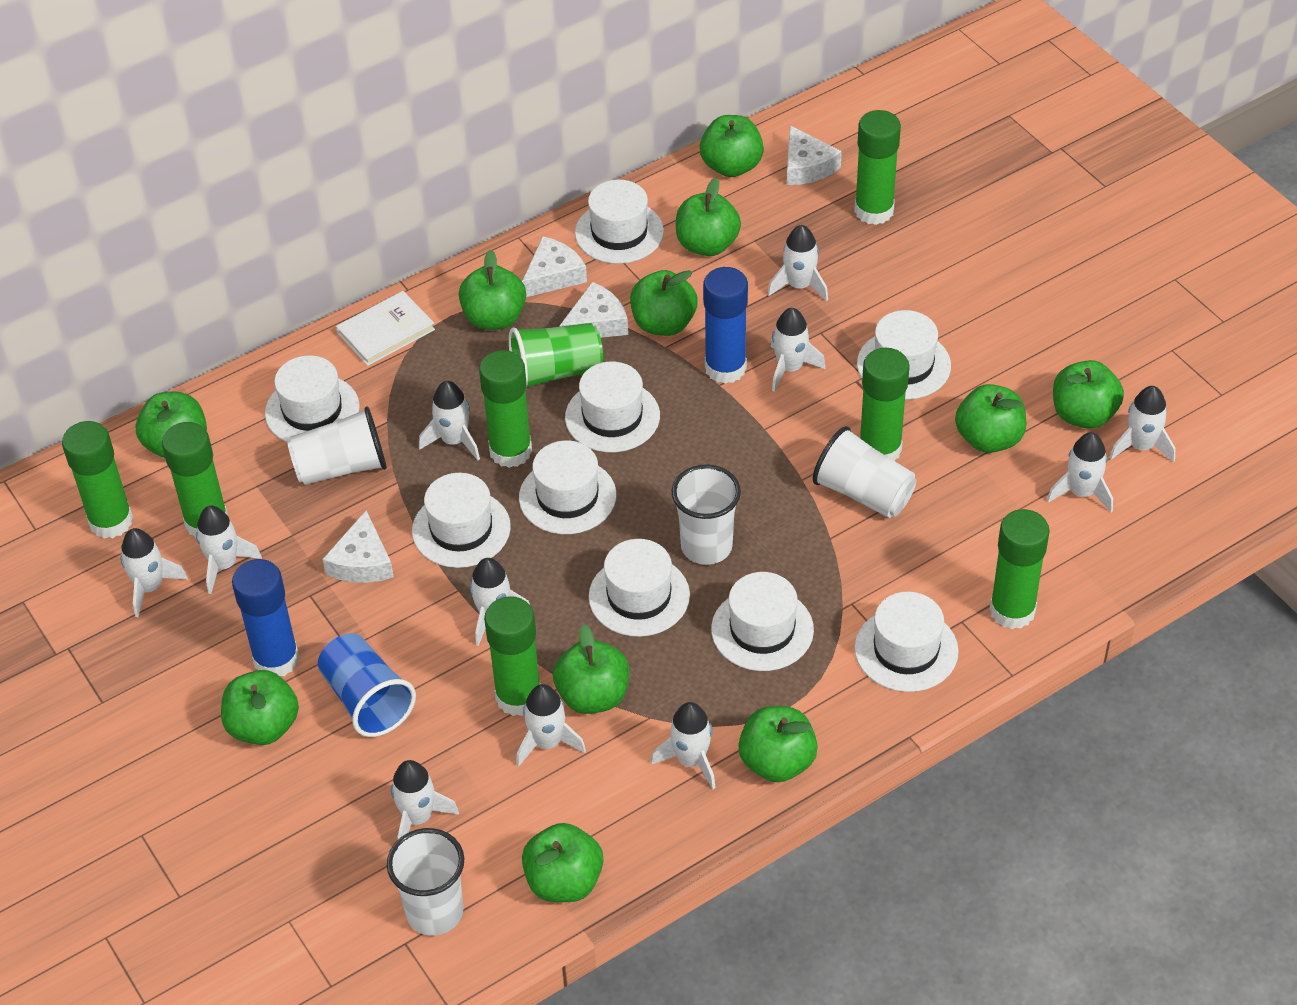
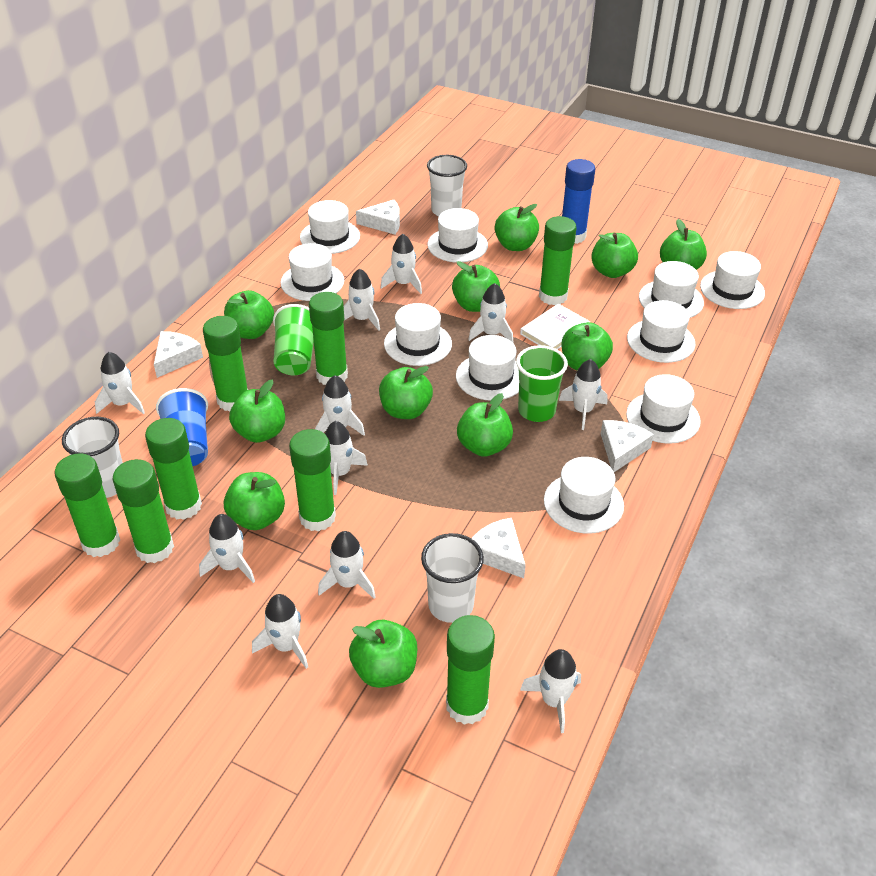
blue glue stick: [232,559,299,676] [703,267,748,384] = 2 -> [562,159,595,244] = 1
green cup: [509,323,603,388] = 1 -> [273,304,314,375] [516,345,568,422] = 2
green glue stick: [62,421,133,539] [162,422,228,538] [479,350,532,468] [484,596,541,716] [854,110,901,225] [859,348,910,461] [989,509,1050,629] = 7 -> [54,453,120,557] [112,459,174,563] [145,418,202,520] [203,316,248,412] [289,429,336,532] [309,292,348,385] [446,615,495,725] [539,216,577,305] = 8
white cup: [287,407,387,485] [387,828,464,936] [672,464,741,565] [813,426,916,518] = 4 -> [62,417,123,498] [421,533,484,623] [427,155,467,216] = 3
white hat: [265,355,360,442] [412,473,511,568] [519,440,616,534] [565,362,660,452] [575,180,664,264] [589,539,690,637] [711,572,814,671] [855,592,959,692] [857,310,951,400] = 9 -> [280,243,344,301] [300,200,360,254] [384,303,452,366] [427,208,488,262] [456,335,519,401] [544,457,624,534] [626,374,701,444] [627,300,695,363] [639,261,704,318] [700,251,765,309] = 10

